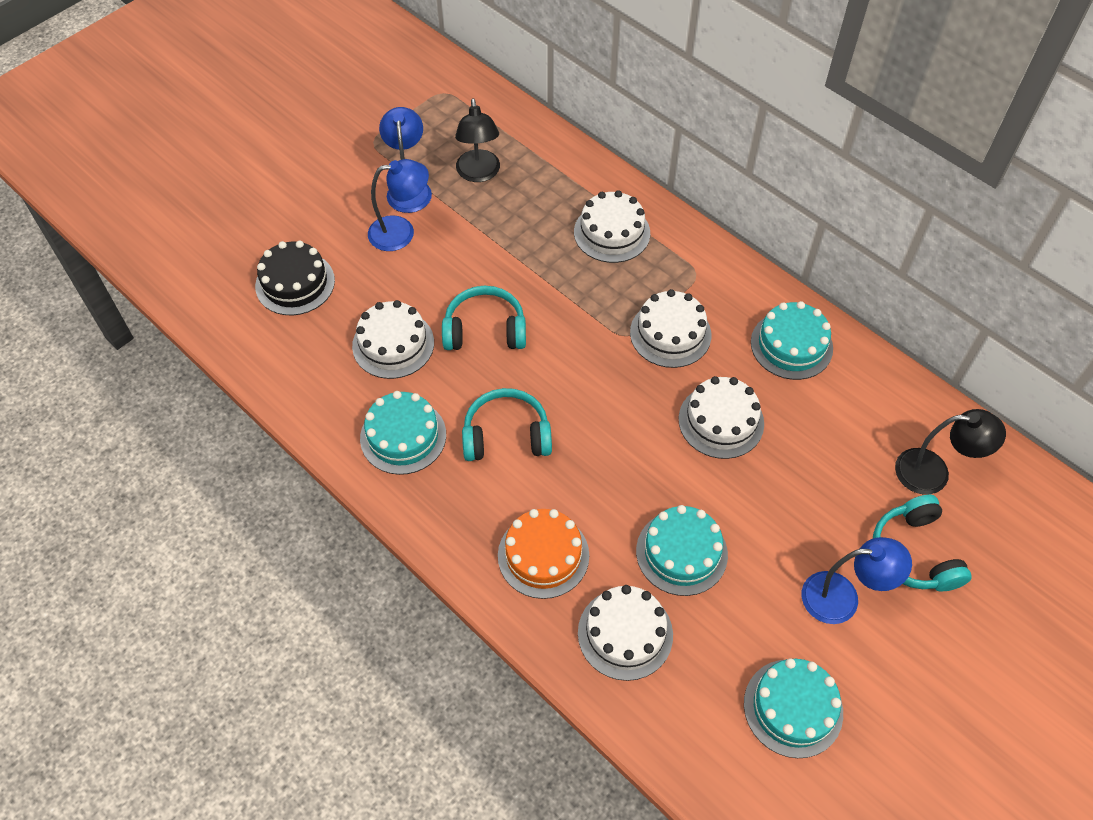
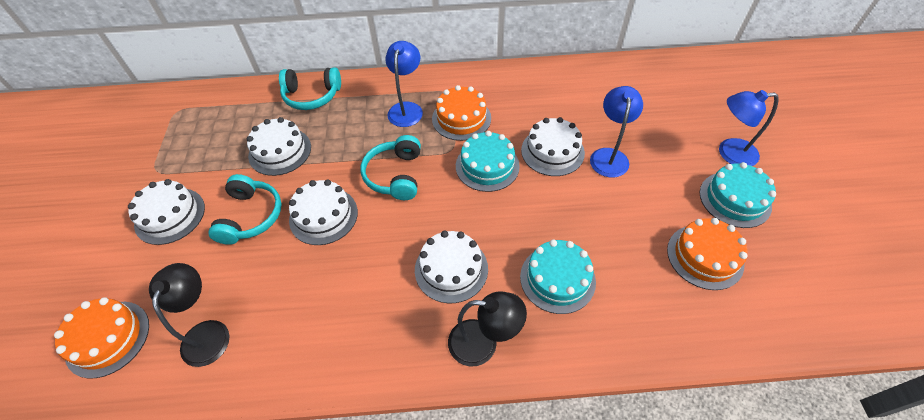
black cake: [255,240,335,315] = 1 -> none = 0
orange cake: [498,509,589,599] = 1 -> [54,297,149,378] [432,85,491,141] [667,218,747,290] = 3
turquoise cake: [360,391,446,475] [636,505,728,596] [744,658,843,758] [751,301,833,380] = 4 -> [456,131,520,192] [520,239,596,314] [700,162,776,228] = 3

